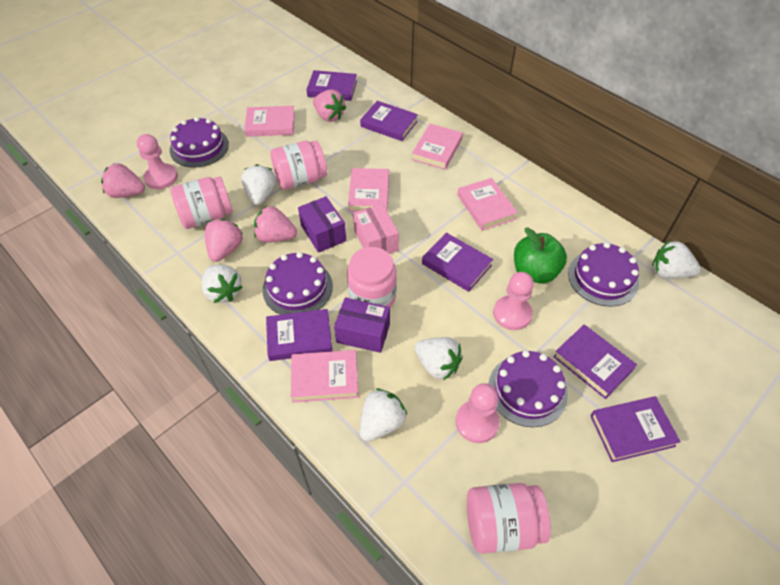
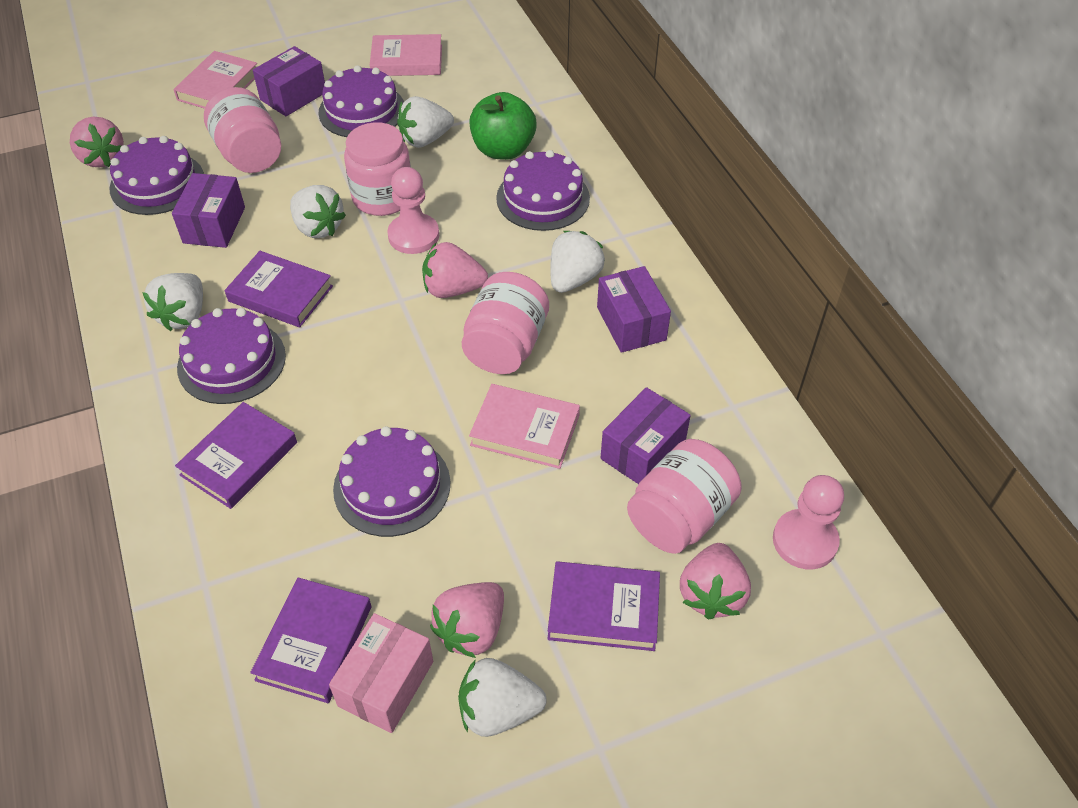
pink book: [244,106,295,137] [291,350,359,402] [348,168,389,212] [412,124,463,170] [457,178,518,231] = 5 -> [173,51,257,109] [370,34,442,76] [469,384,580,469] = 3
pink pawn: [137,134,178,189] [456,383,500,443] [493,272,534,330] = 3 -> [387,167,439,254] [773,475,844,569] = 2
purple book: [266,309,332,361] [306,70,357,101] [360,101,418,141] [422,233,493,292] [553,325,637,399] [591,396,681,462] = 6 -> [175,402,297,509] [225,251,333,327] [250,577,371,703] [547,561,660,651] = 4
purple box: [298,196,346,253] [334,298,390,353] = 2 -> [172,173,245,248] [253,46,325,116] [597,266,671,353] [600,387,691,484] = 4
purple cake: [170,117,229,167] [263,252,333,315] [488,350,568,427] [568,242,639,307] = 4 -> [109,136,204,215] [177,308,286,404] [318,65,404,137] [333,426,451,537] [496,150,590,231] = 5

